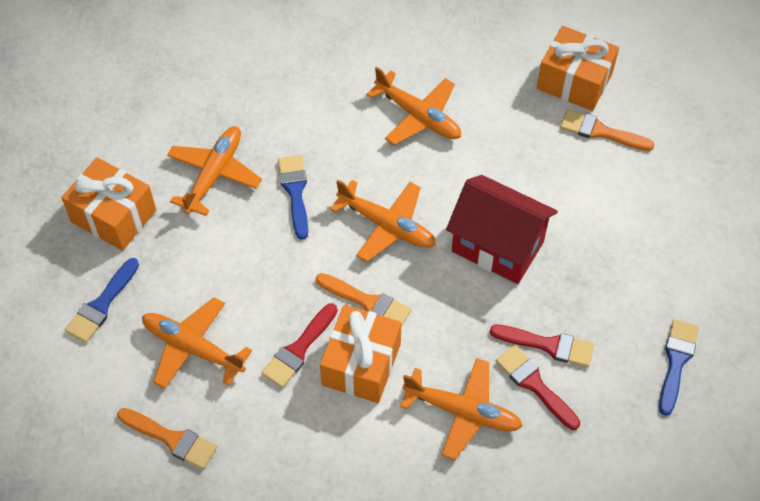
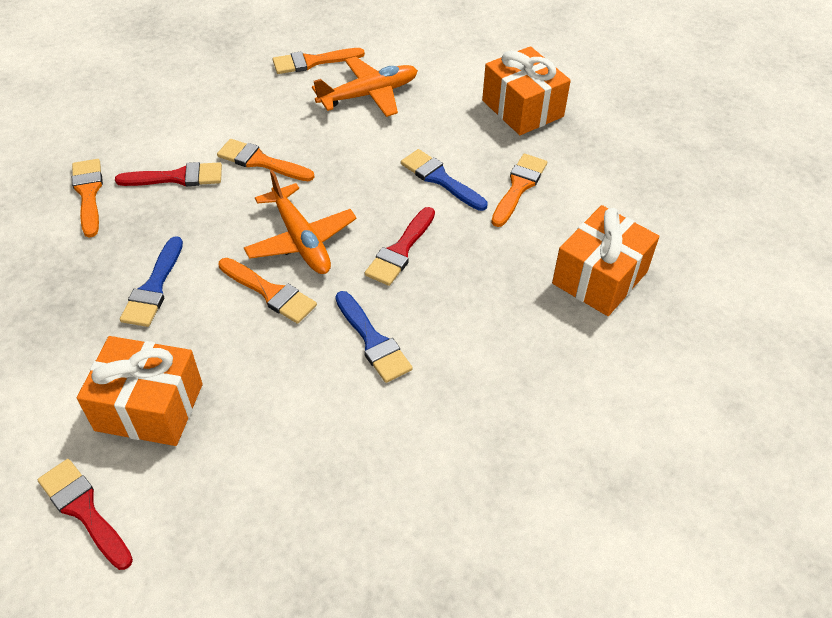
orange brush: [117,408,217,469] [316,273,411,327] [560,109,655,151] = 3 -> [72,159,103,238] [217,139,315,181] [218,258,317,324] [273,48,365,74] [491,154,547,227] = 5
orange plane: [142,297,252,389] [167,126,262,216] [330,180,436,262] [367,67,461,145] [400,358,523,460] = 5 -> [244,170,357,274] [312,56,418,117] = 2
red house: [446,175,558,284] = 1 -> none = 0

